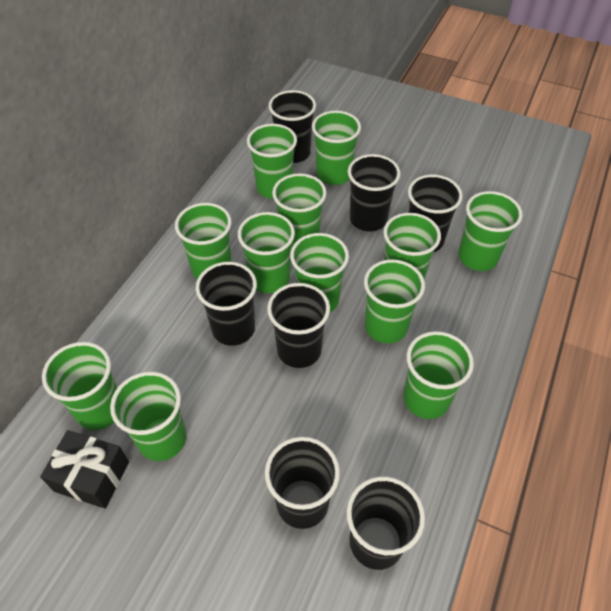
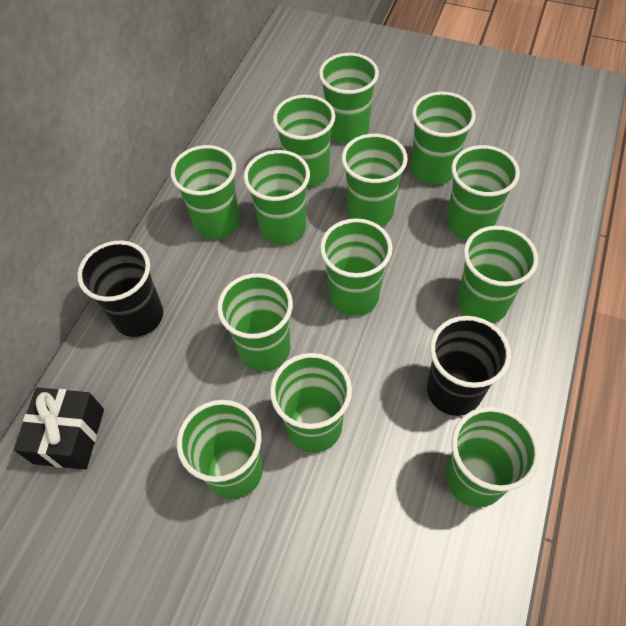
black cup: [196,262,257,346] [265,437,340,529] [267,283,330,368] [269,90,316,163] [347,476,425,570] [348,154,400,232] [408,175,463,252] = 7 -> [77,241,163,337] [427,316,511,416] = 2
green cup: [42,342,118,430] [110,372,187,461] [175,203,232,279] [238,212,295,293] [247,124,297,199] [272,173,327,249] [290,233,349,312] [312,111,361,185] [364,259,425,343] [383,213,441,279] [403,331,474,419] [459,191,522,271] = 12 -> [171,145,240,239] [177,400,263,499] [217,273,293,371] [244,150,310,244] [270,353,352,453] [273,95,335,187] [319,53,379,144] [320,218,392,316] [342,134,408,226] [411,92,476,185] [446,406,540,507] [447,145,520,240] [457,226,538,323] = 13

